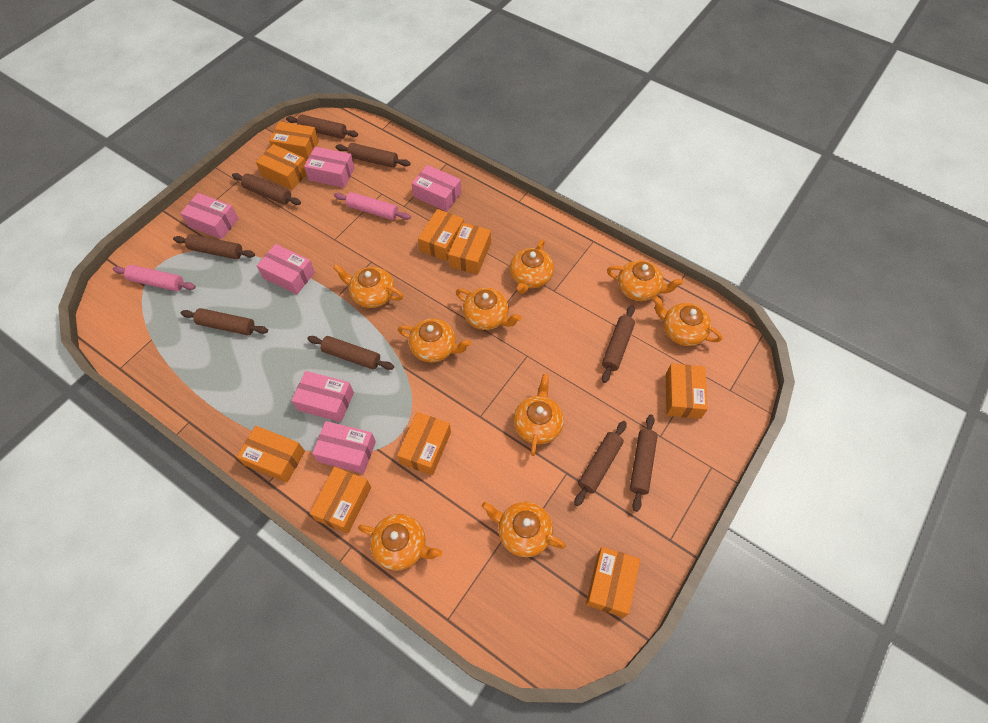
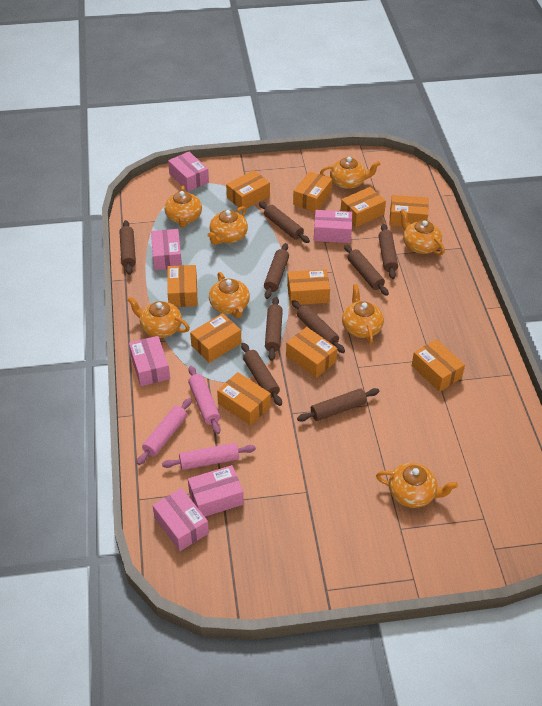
orange box: [236,426,305,483] [256,144,307,190] [269,121,319,160] [310,467,371,534] [397,412,451,475] [418,209,464,261] [448,223,491,274] [586,547,640,618] [666,364,708,419] = 9 -> [167,265,198,307] [190,313,241,363] [217,372,271,426] [226,170,270,211] [286,327,338,378] [287,269,330,305] [293,171,332,212] [341,187,386,227] [389,195,429,227] [412,339,465,392] = 10
orange teapot: [333,264,403,308] [358,514,442,570] [398,318,471,362] [456,288,521,330] [482,502,566,557] [510,239,554,294] [513,374,564,456] [607,260,683,301] [653,296,722,346] = 9 -> [127,297,190,338] [164,185,202,227] [207,206,248,245] [209,272,250,318] [320,157,380,189] [342,284,384,344] [376,463,458,508] [400,209,445,255] = 8
pink rolling pin: [113,265,196,291] [334,192,411,220] = 2 -> [137,398,192,465] [162,443,256,470] [188,366,220,434] = 3

